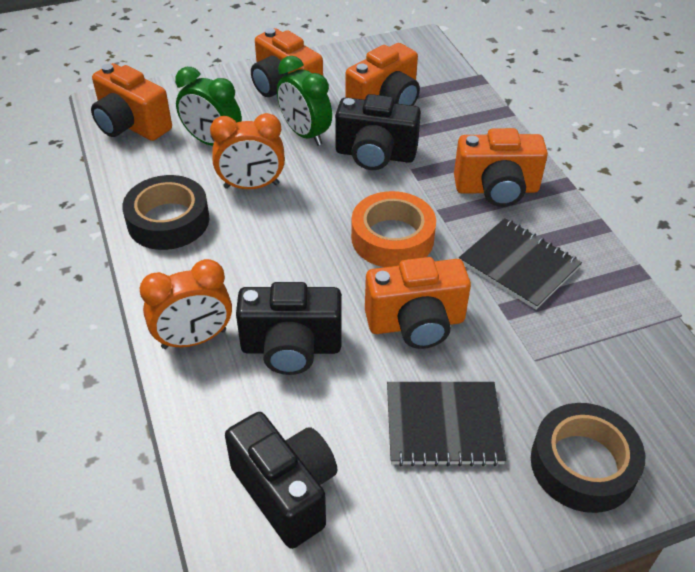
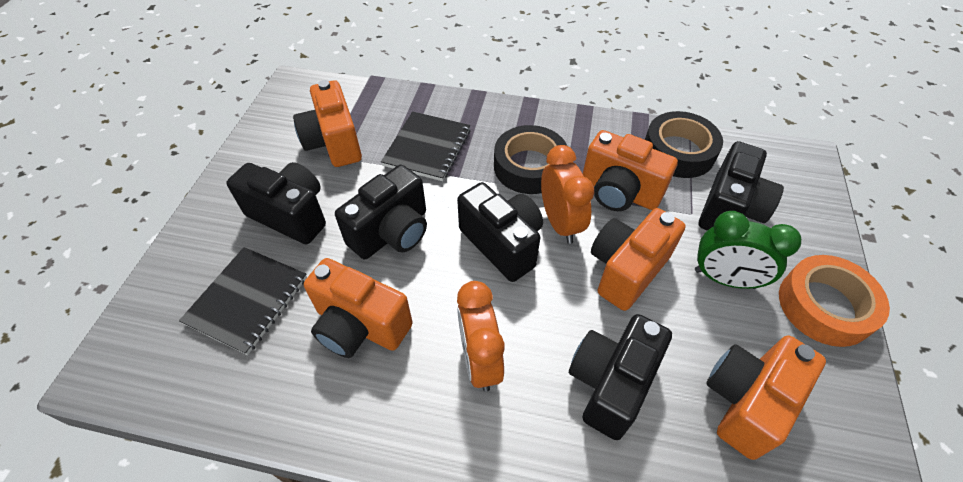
black camera: [225,412,338,549] [236,282,342,375] [335,94,421,170] = 3 -> [226,162,326,244] [335,165,427,259] [457,182,543,282] [569,314,672,440] [699,141,784,231] = 5
green clock: [175,67,242,146] [277,56,332,146] = 2 -> [695,211,801,289] = 1

